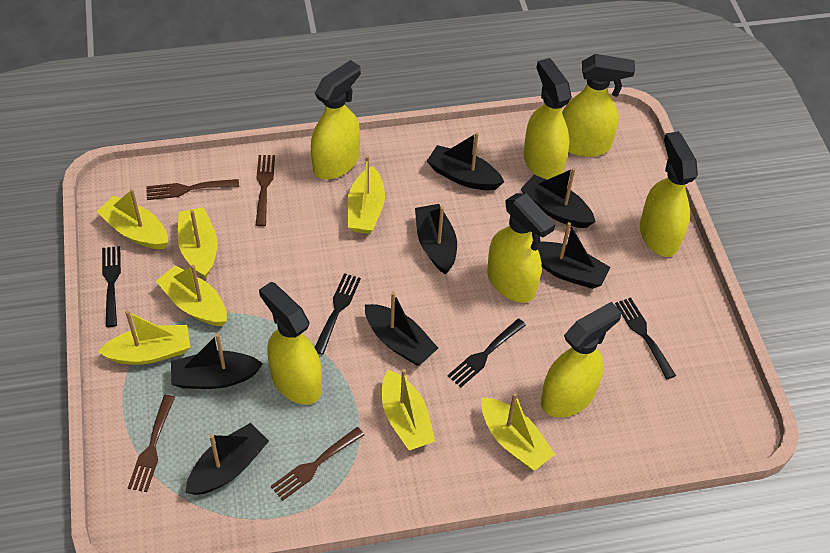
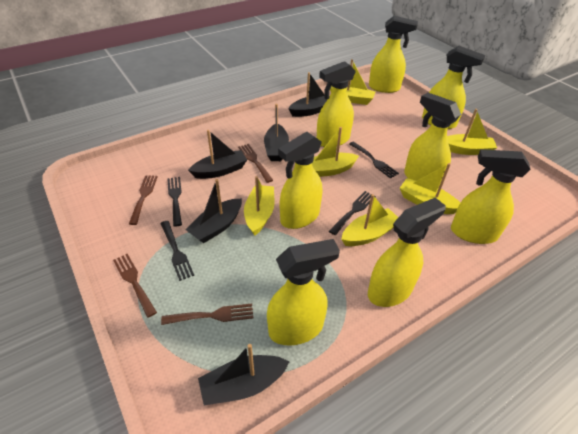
black boat: [171,334,263,389] [186,423,269,495] [365,292,438,366] [415,204,457,275] [427,132,504,190] [521,168,596,228] [538,222,610,289] = 7 -> [185,179,242,243] [188,130,247,179] [198,344,290,405] [264,104,289,161] [288,72,328,117] = 5
yellow boat: [96,189,168,249] [98,310,190,365] [156,265,227,326] [178,207,217,279] [347,155,385,234] [382,369,435,450] [481,393,555,471] = 7 -> [244,176,274,236] [312,127,359,177] [330,59,376,105] [341,194,398,246] [400,163,460,214] [447,109,497,155] = 6
yellow spray bottle: [259,282,322,405] [311,60,361,179] [487,193,555,303] [524,58,572,180] [541,302,622,417] [562,54,635,157] [640,131,698,257] = 7 -> [267,239,340,346] [278,132,322,229] [317,61,356,147] [368,198,446,307] [369,16,418,93] [404,93,461,188] [422,46,486,129] [451,149,531,244] = 8

